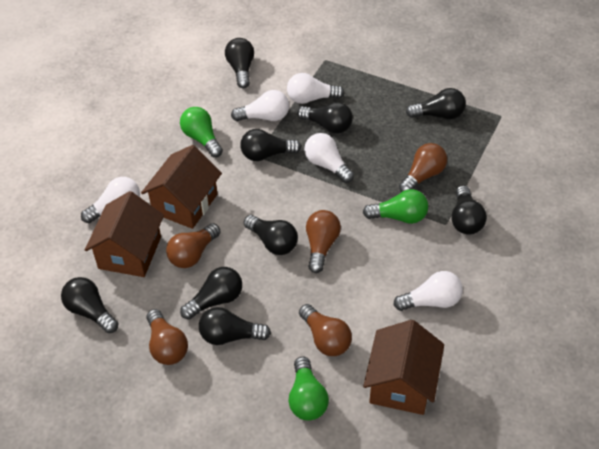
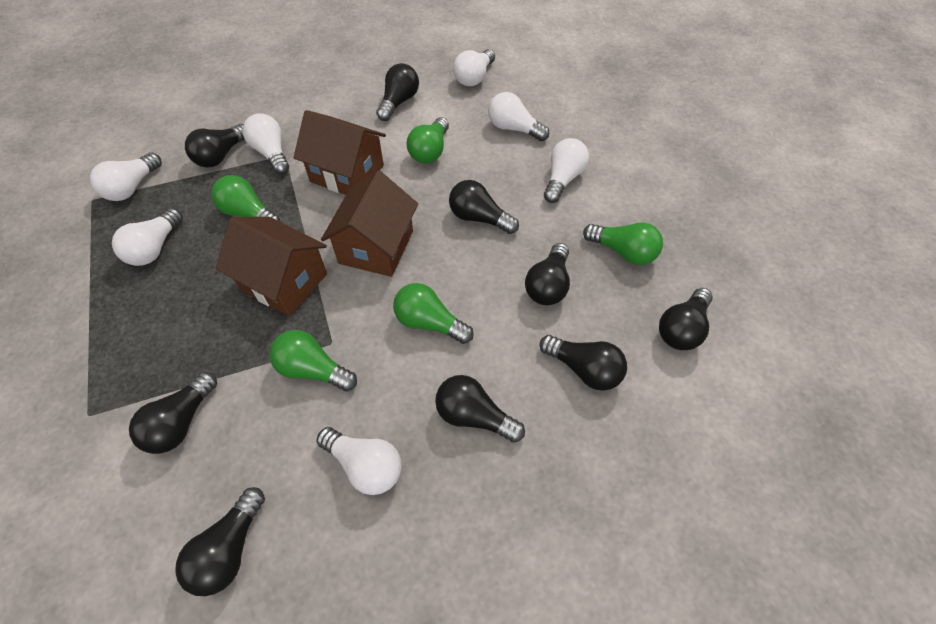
brown light bulb: [147,309,188,365] [166,223,221,268] [299,304,352,356] [306,210,341,273] [399,143,447,192] = 5 -> none = 0
green light bulb: [180,107,223,157] [288,357,329,421] [363,189,428,224] = 3 -> [211,175,280,222] [269,330,357,391] [393,283,474,344] [406,117,449,164] [583,222,663,265] = 5
white light bulb: [81,177,140,223] [231,90,289,121] [287,73,344,104] [304,133,354,183] [394,271,463,311] = 5 -> [90,153,162,201] [112,208,183,266] [243,113,289,174] [317,427,401,495] [453,49,495,86] [488,92,549,141] [544,138,589,203] = 7

